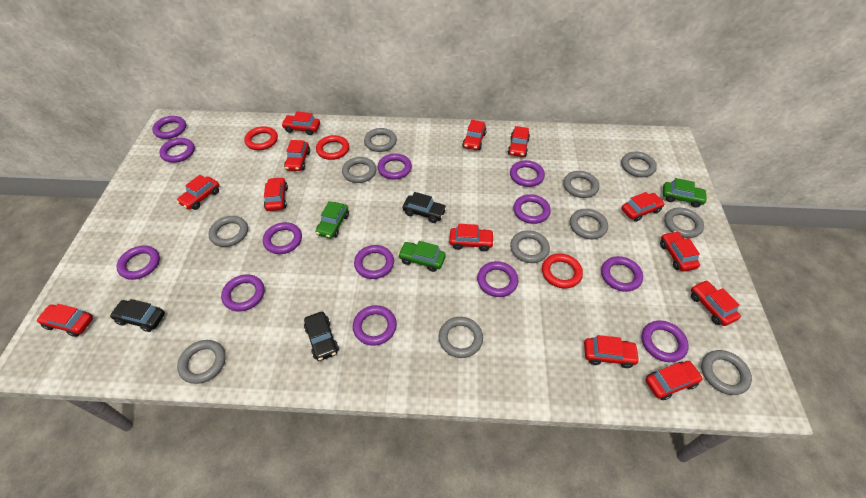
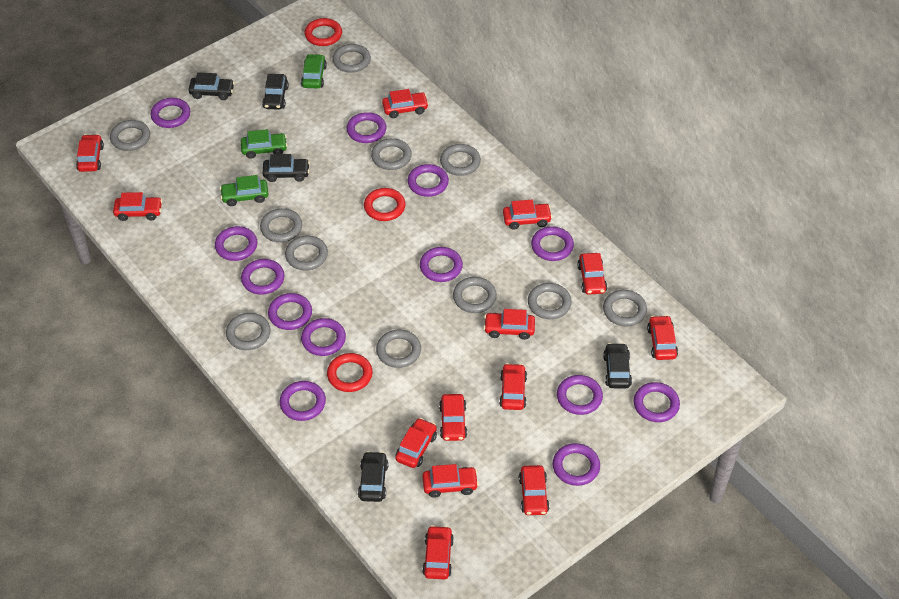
black car: [110,299,165,332] [304,312,339,361] [403,192,447,223] = 3 -> [188,72,235,100] [262,74,289,110] [262,154,310,182] [358,451,389,502] [603,343,632,388] = 5

